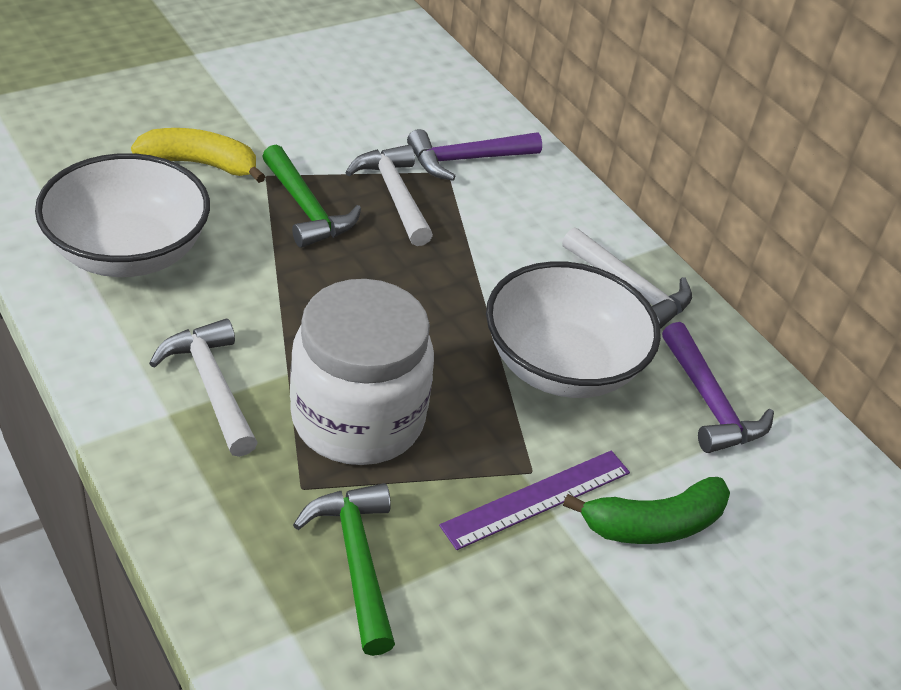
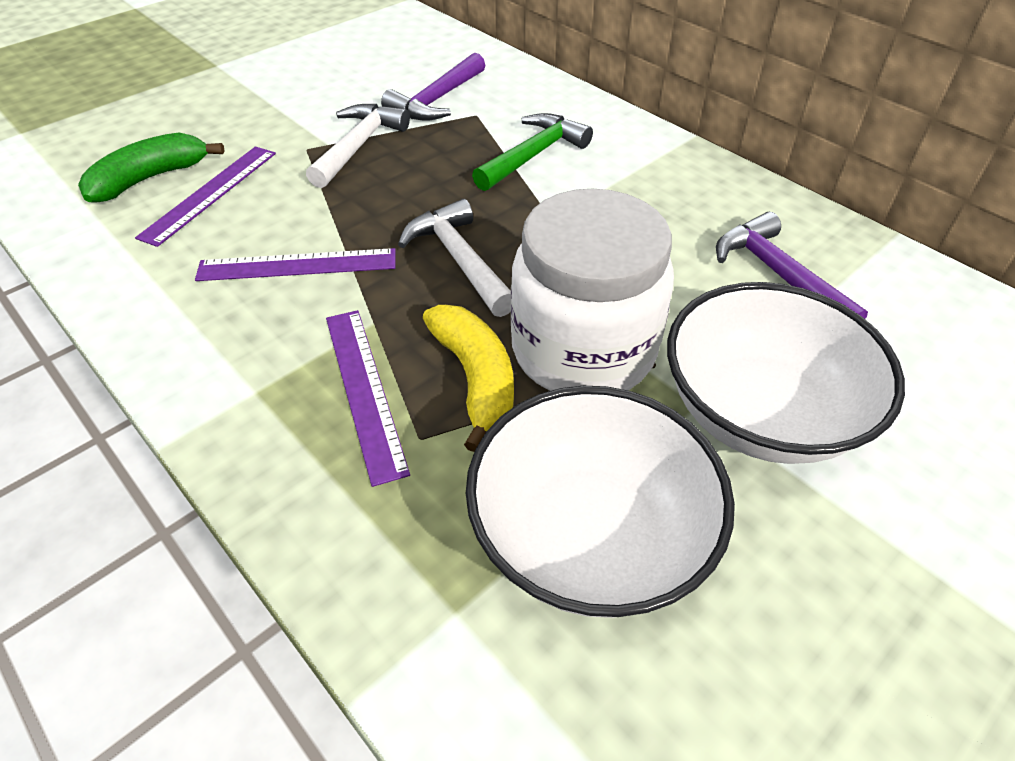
green hammer: [262,145,361,248] [293,483,395,656] = 2 -> [472,113,593,191] = 1
purple ruler: [439,451,630,550] = 1 -> [135,147,276,247] [195,248,396,281] [326,310,410,487] = 3
white hammer: [149,319,258,457] [345,145,433,246] [562,227,692,329] = 3 -> [306,104,410,188] [398,199,511,317] = 2

